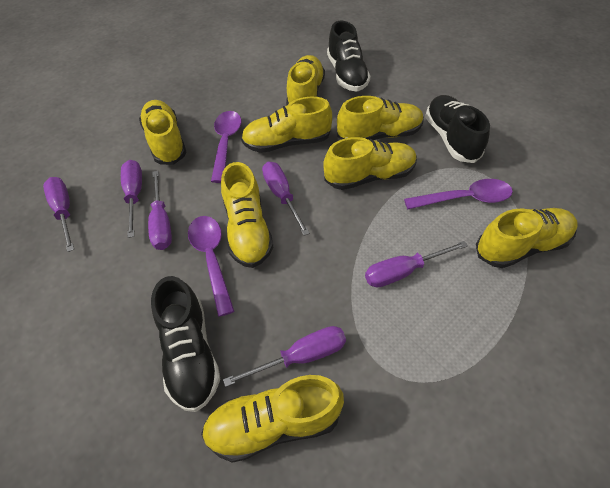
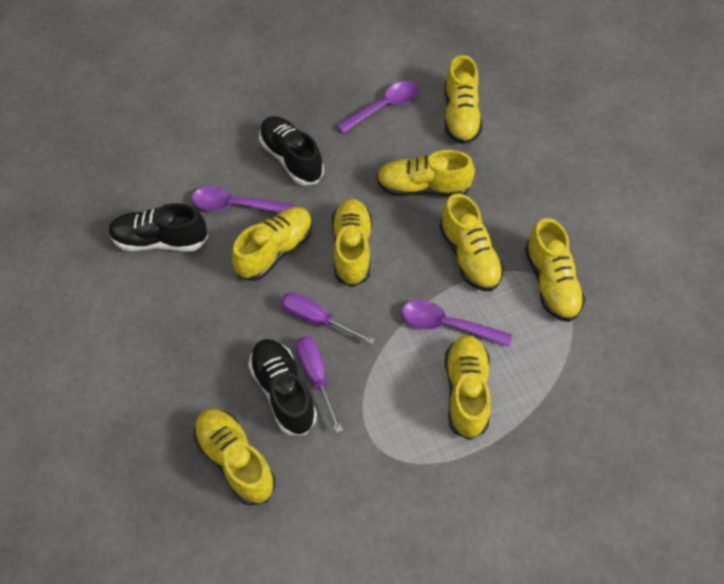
purple screwdriver: [43,177,74,252] [121,160,142,238] [148,171,172,250] [223,326,346,387] [262,162,310,236] [365,241,468,288] = 6 -> [281,292,375,345] [296,336,343,433] = 2

